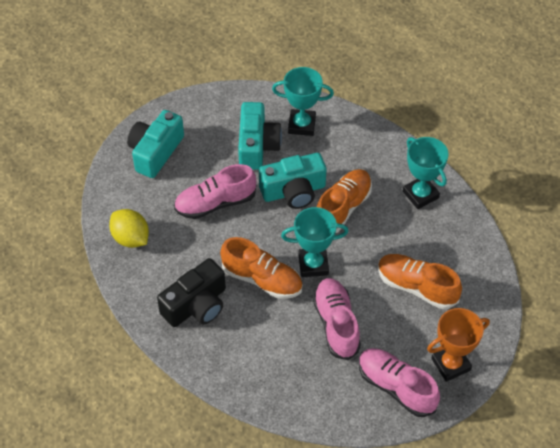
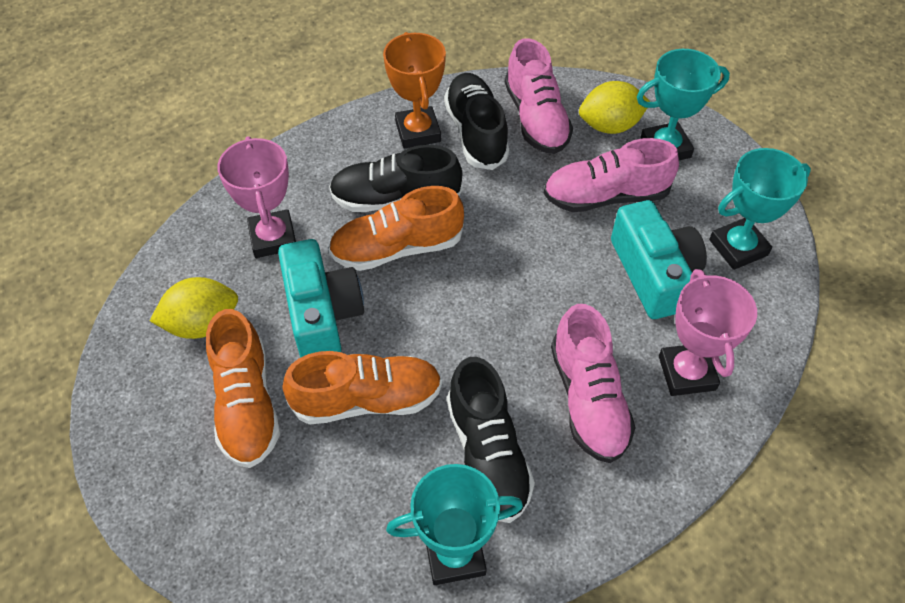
black camera: [157,258,226,327] = 1 -> none = 0
black shoe: none = 0 -> [329,145,462,212] [444,73,509,170] [447,357,535,523] = 3
pink trophy: none = 0 -> [217,136,296,258] [659,269,757,396] = 2
turquoise camera: [127,110,184,178] [238,102,282,170] [259,153,327,209] = 3 -> [278,239,364,358] [611,200,707,319] = 2
yellow lemon: [109,209,149,248] = 1 -> [150,277,238,339] [579,81,650,134] = 2

